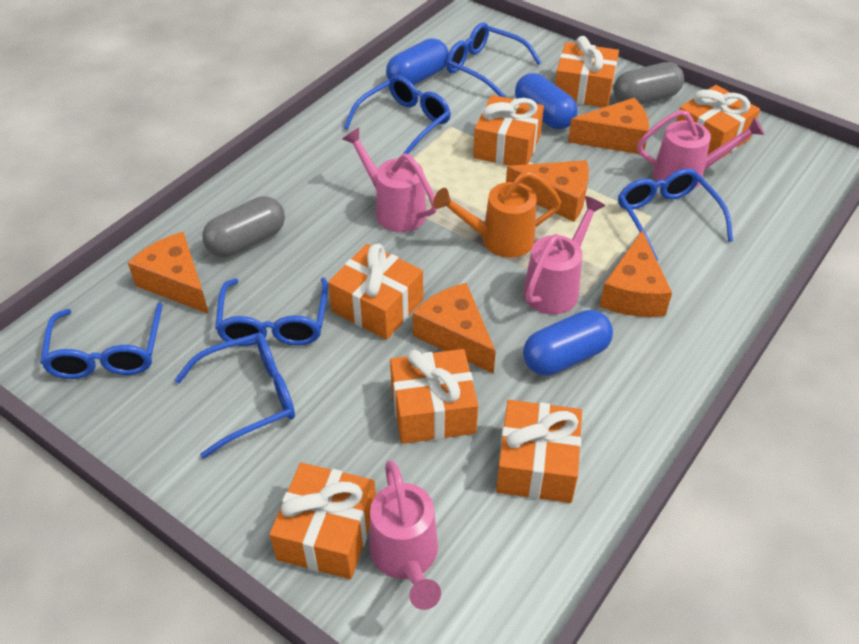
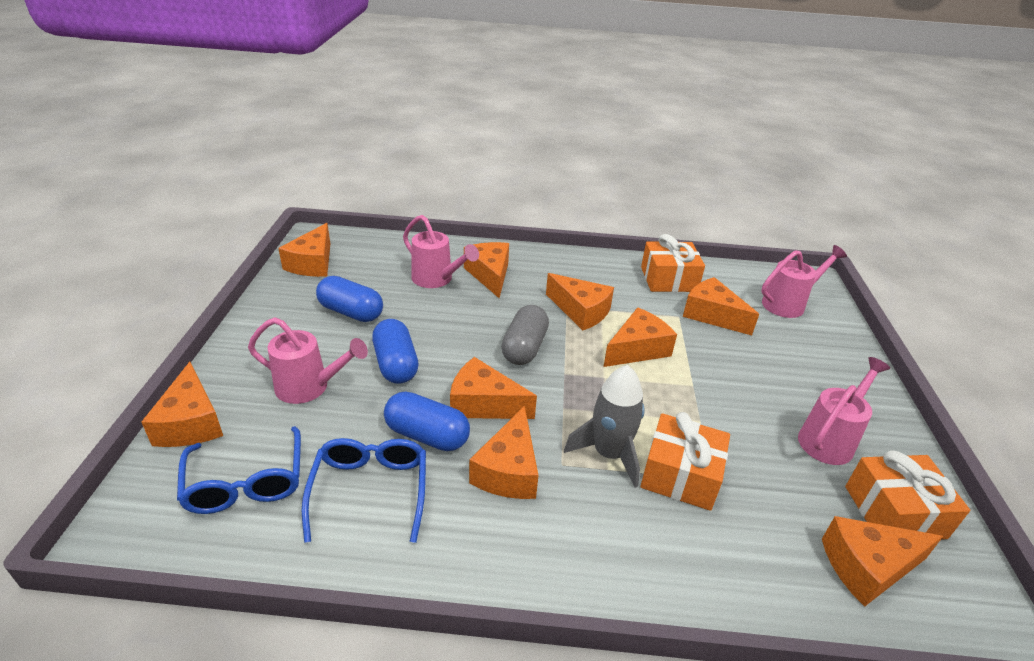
blue glasses: [40,302,163,379] [175,333,295,459] [215,277,328,346] [344,75,451,154] [446,22,542,97] [618,168,733,261] = 6 -> [177,426,301,514] [302,438,426,543] = 2
grey capsule: [202,196,285,257] [613,62,684,105] = 2 -> [501,305,549,365] = 1
grey rocket: none = 0 -> [564,365,645,488] = 1
orange cheese: [128,232,209,314] [413,283,496,374] [506,160,589,222] [568,98,649,154] [600,231,672,317] = 5 -> [141,362,223,447] [278,223,330,277] [450,357,537,419] [464,242,509,298] [469,406,539,499] [546,273,614,331] [603,307,677,367] [683,277,759,336] [822,516,943,607] = 9
orange gift: [269,463,376,579] [328,244,423,340] [390,349,478,444] [473,95,544,166] [496,400,582,503] [555,36,619,107] [677,85,760,162] = 7 -> [641,234,705,292] [641,412,730,511] [845,450,970,540] = 3
orange watering can: [433,171,561,258] = 1 -> none = 0

